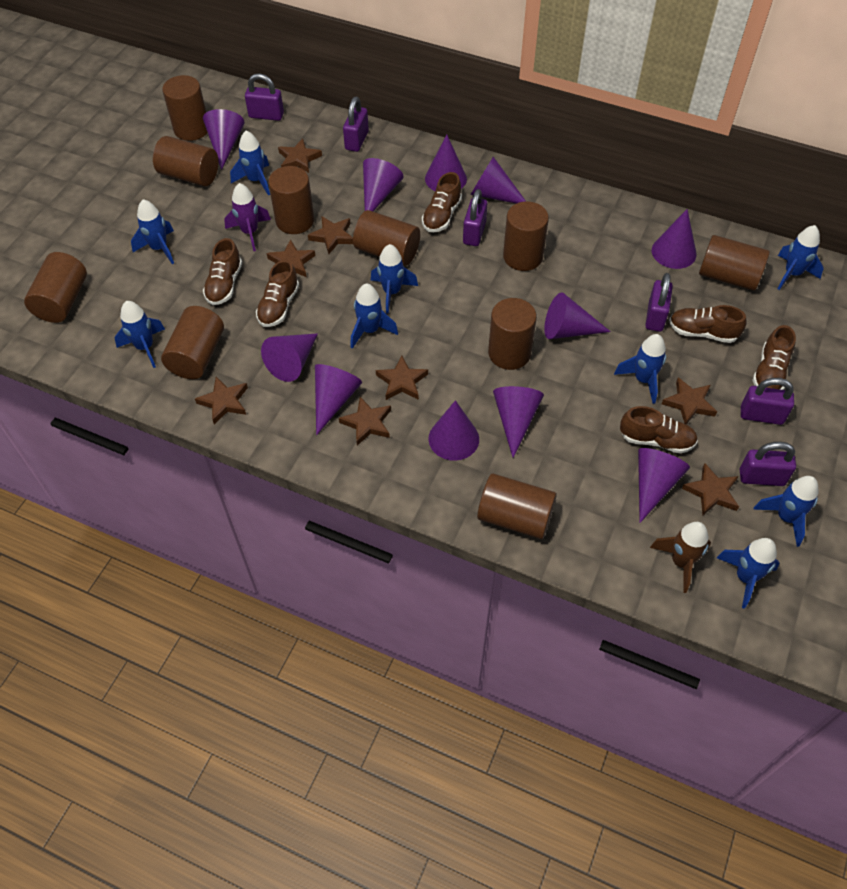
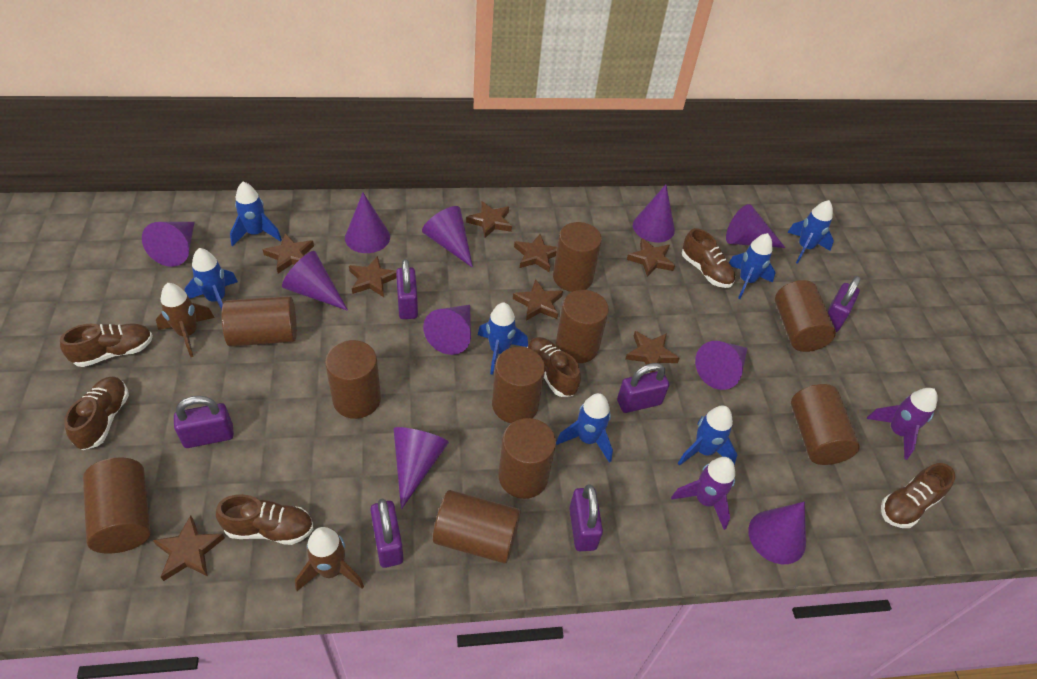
blue rocket: [115,301,165,368] [131,199,174,264] [230,130,270,195] [350,283,398,349] [371,244,418,314] [614,334,666,404] [717,538,780,609] [753,476,818,547] [777,225,824,290] = 9 -> [184,248,238,311] [230,182,282,247] [478,302,528,375] [556,393,613,463] [678,406,737,466] [729,233,776,299] [787,200,834,264] = 7
brown rocket: [650,522,711,593] = 1 -> [156,283,215,357] [295,527,364,591] = 2
purple cone: [203,109,244,170] [261,333,318,382] [315,364,362,435] [363,158,404,211] [425,134,467,191] [428,400,479,461] [471,157,526,204] [493,386,544,458] [544,292,611,339] [638,448,690,523] [652,209,696,269] = 11 -> [142,222,195,267] [282,251,348,311] [345,193,390,253] [394,427,449,509] [422,206,473,268] [423,305,471,355] [633,184,675,242] [695,341,747,390] [726,204,785,248] [748,502,806,564] = 10
purple rocket: [224,183,271,252] = 1 -> [671,457,735,530] [867,388,938,460] = 2

